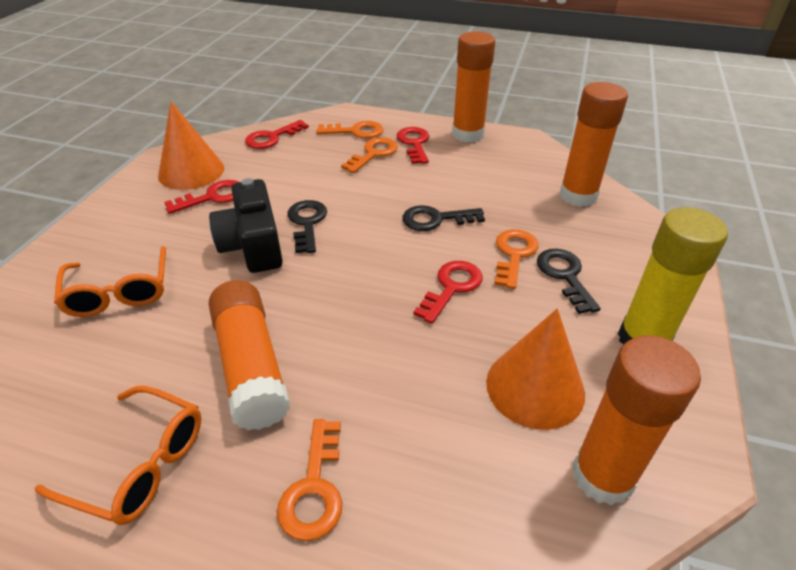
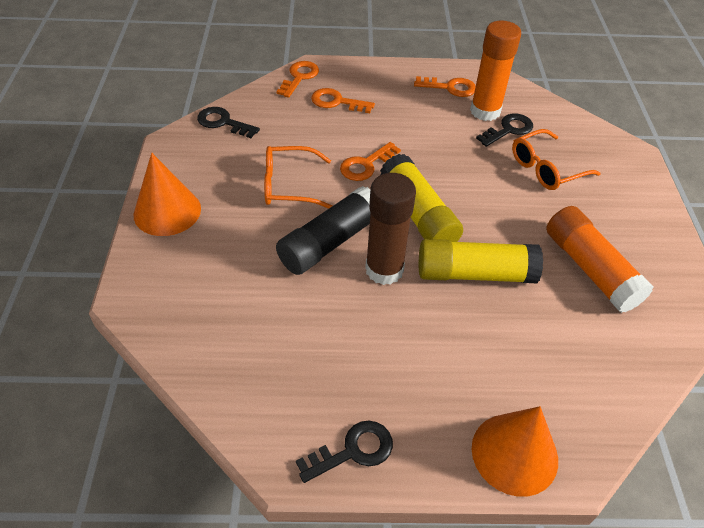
black camera: [209,178,283,273] = 1 -> none = 0
black glue stick: none = 0 -> [276,186,370,275] = 1
brown glue stick: none = 0 -> [365,173,416,285] = 1
orange glue stick: [209,280,290,430] [452,31,495,143] [559,82,628,207] [572,336,701,506] = 4 -> [470,21,521,121] [546,206,654,313] = 2
red key: [164,180,239,214] [245,120,309,149] [397,127,430,164] [413,261,483,324] = 4 -> none = 0
yellow glue stick: [618,207,728,345] = 1 -> [380,154,463,242] [419,239,543,284] = 2

